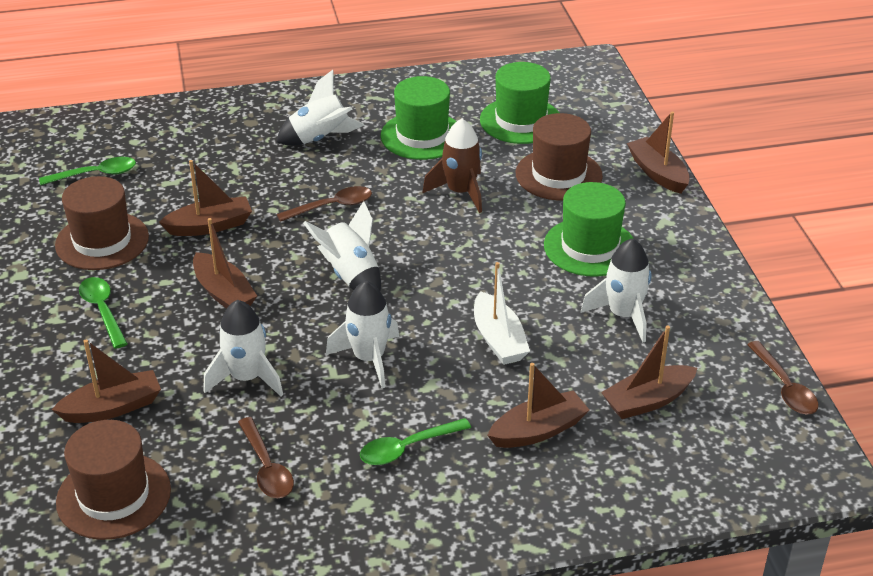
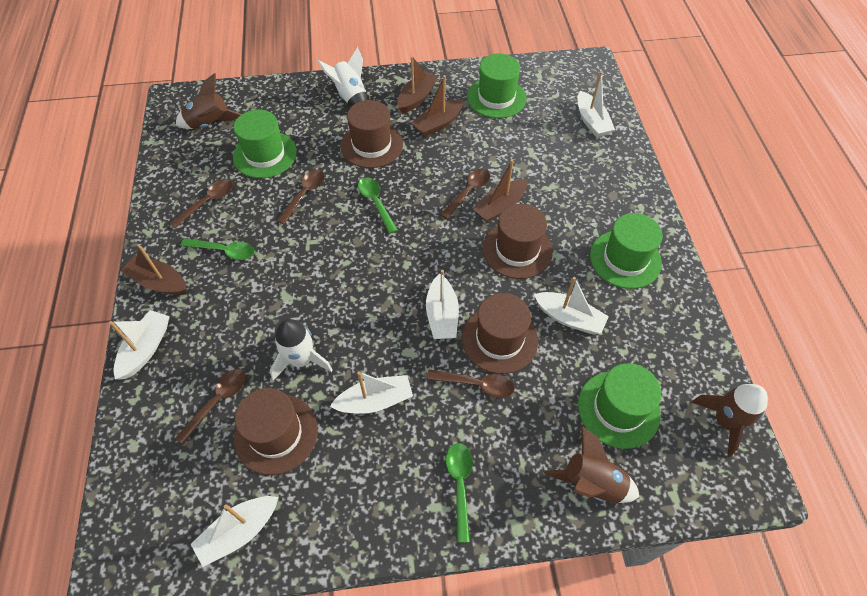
brown boat: [52,340,161,423] [159,160,252,236] [193,218,257,309] [487,363,589,448] [601,326,697,419] [627,112,690,194] = 6 -> [121,246,187,295] [397,56,439,114] [412,75,464,137] [472,160,528,223] = 4
brown hat: [55,176,149,270] [56,420,171,540] [516,113,603,200] = 3 -> [234,388,318,475] [340,100,403,168] [462,293,538,374] [482,204,553,279] = 4
brown rocket: [423,119,482,213] = 1 -> [176,73,242,129] [544,426,639,503] [691,384,768,457] = 3
brown spoon: [238,417,294,498] [277,186,372,222] [747,341,819,415] = 3 -> [170,179,233,228] [175,369,246,444] [277,169,325,225] [427,369,515,398] [440,169,490,219] = 5
green hat: [381,76,457,160] [480,62,559,144] [544,182,634,277] = 3 -> [233,110,297,178] [467,54,526,118] [578,363,661,449] [590,213,662,289] = 4
white boat: [474,262,530,365] = 1 -> [109,310,169,379] [190,496,278,567] [330,371,413,414] [426,270,459,339] [534,277,609,334] [577,71,615,138] = 6
white rocket: [203,300,283,396] [276,70,364,145] [303,201,381,290] [326,281,400,388] [581,238,651,342] = 5 -> [270,319,333,381] [317,47,367,107] = 2

